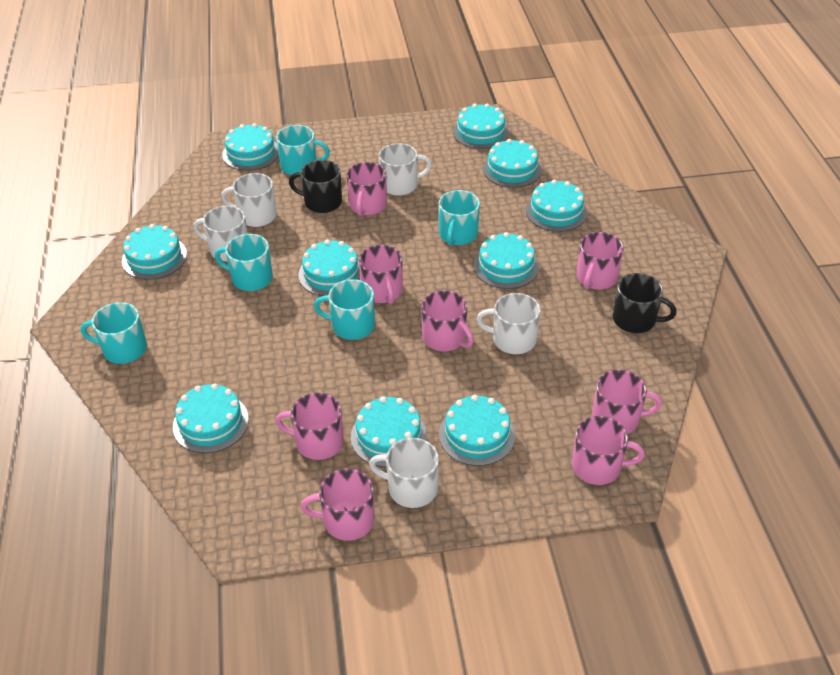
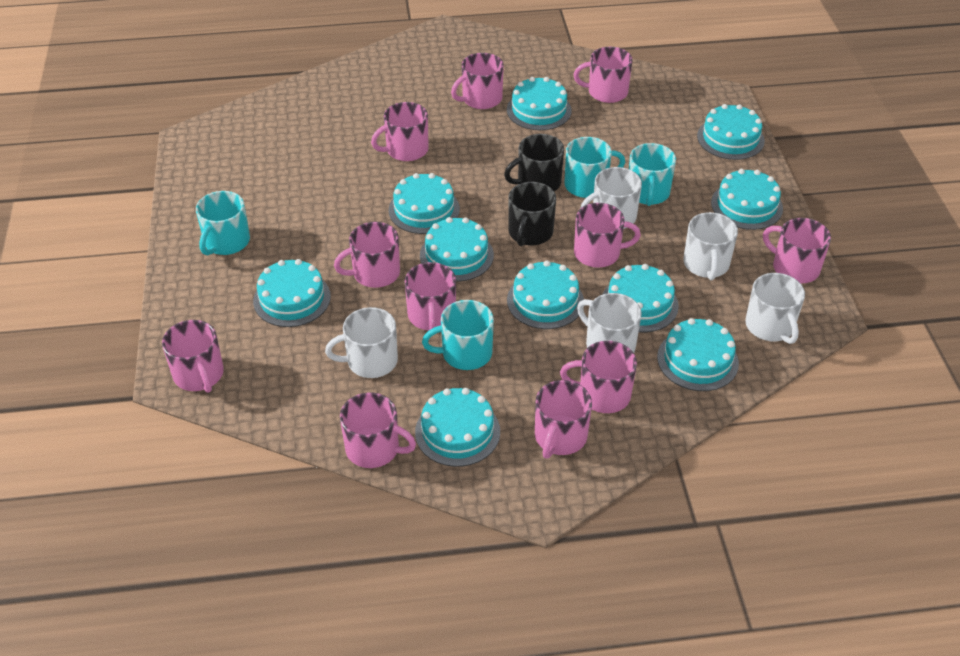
pink mug: [275,393,344,460] [301,468,375,541] [346,162,387,216] [359,245,403,304] [421,290,474,351] [572,416,645,485] [577,232,624,290] [592,369,662,434] = 8 -> [162,320,224,393] [334,222,400,288] [340,393,416,468] [371,102,429,161] [405,262,456,330] [451,53,504,109] [535,380,592,459] [560,341,637,413] [574,47,633,103] [574,203,641,268] [763,218,831,283] = 11
turquoise mug: [81,302,147,364] [215,234,273,291] [276,125,330,175] [314,279,375,340] [439,190,480,246] = 5 -> [196,191,250,256] [422,300,494,370] [564,137,625,198] [629,143,676,206] = 4

